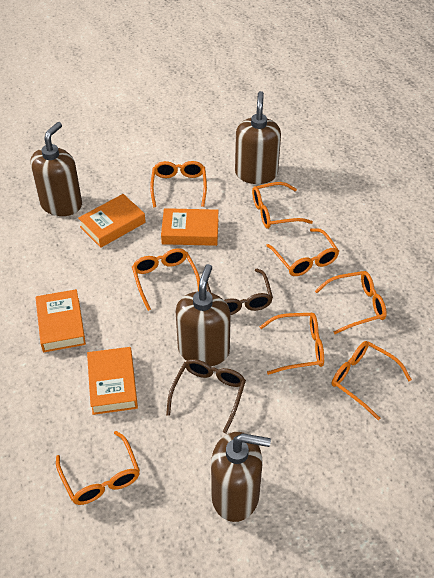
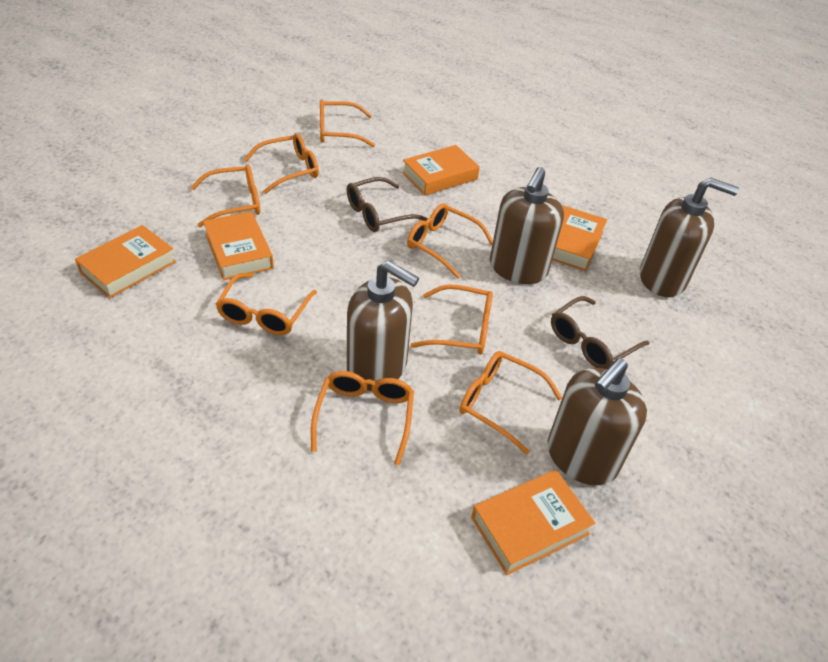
orange book: [36,289,86,352] [78,194,146,248] [87,347,138,415] [161,208,219,246] = 4 -> [75,225,176,298] [203,211,274,280] [402,145,480,196] [471,470,595,575] [552,205,607,271] = 5

